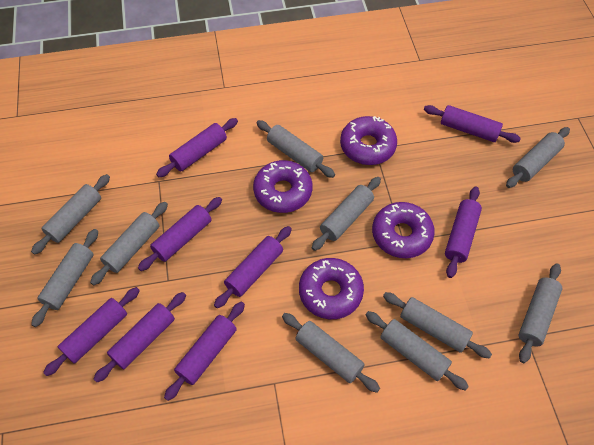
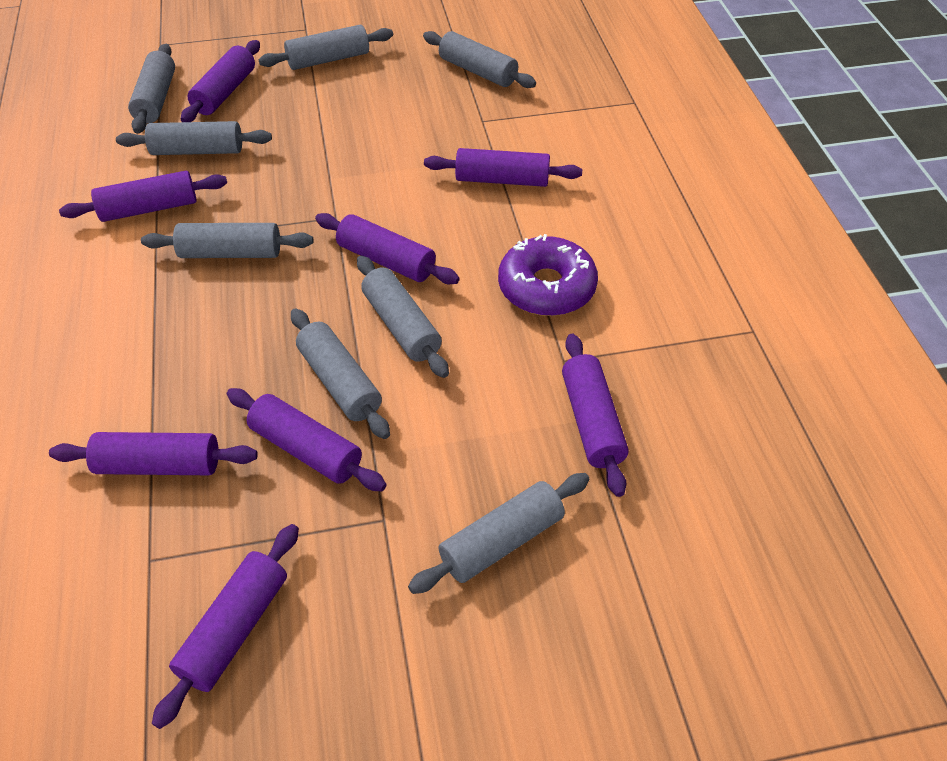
grey rolling pin: [31,174,110,255] [31,229,98,327] [90,202,168,285] [257,120,335,178] [282,313,380,393] [312,177,381,251] [366,311,469,391] [383,292,492,358] [506,127,570,188] [518,263,562,363] = 10 -> [116,121,272,155] [128,44,175,134] [141,223,313,258] [258,25,393,70] [291,308,390,439] [357,256,449,378] [408,473,589,594] [423,31,536,88] = 8
purple donut: [253,160,313,213] [299,258,364,319] [340,116,397,165] [372,202,435,258] = 4 -> [498,234,598,316] = 1

